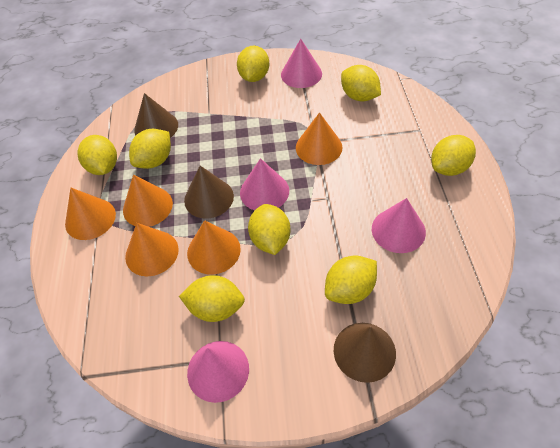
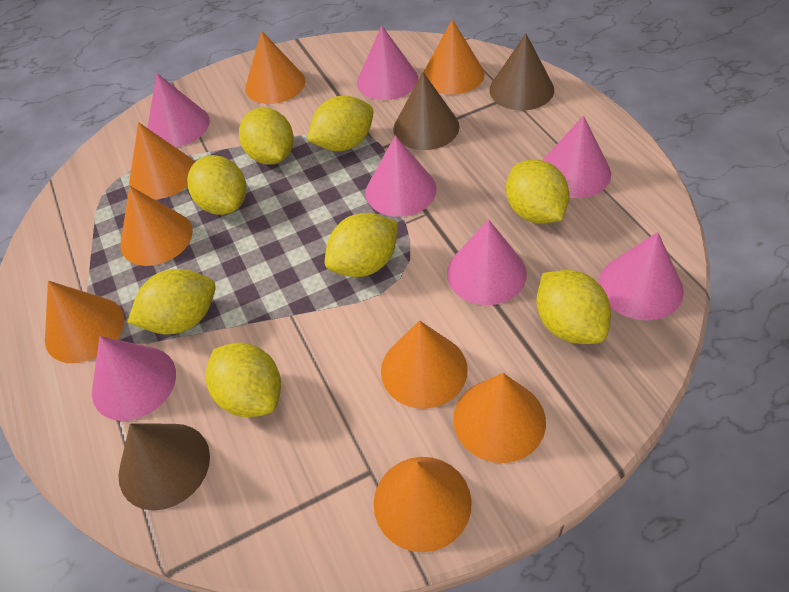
orange cone: [65,188,116,240] [123,174,173,227] [125,223,179,276] [187,220,241,275] [296,112,343,165] = 5 -> [45,281,125,363] [121,186,193,266] [129,122,195,199] [245,31,305,104] [374,457,472,552] [381,321,468,409] [424,19,485,95] [453,373,546,463] = 8
pink cone: [187,341,249,403] [240,158,289,210] [281,39,322,88] [372,198,426,253] = 4 -> [92,336,176,421] [147,73,210,147] [357,25,418,100] [366,136,437,217] [447,219,527,305] [543,116,611,198] [598,232,684,321] = 7

